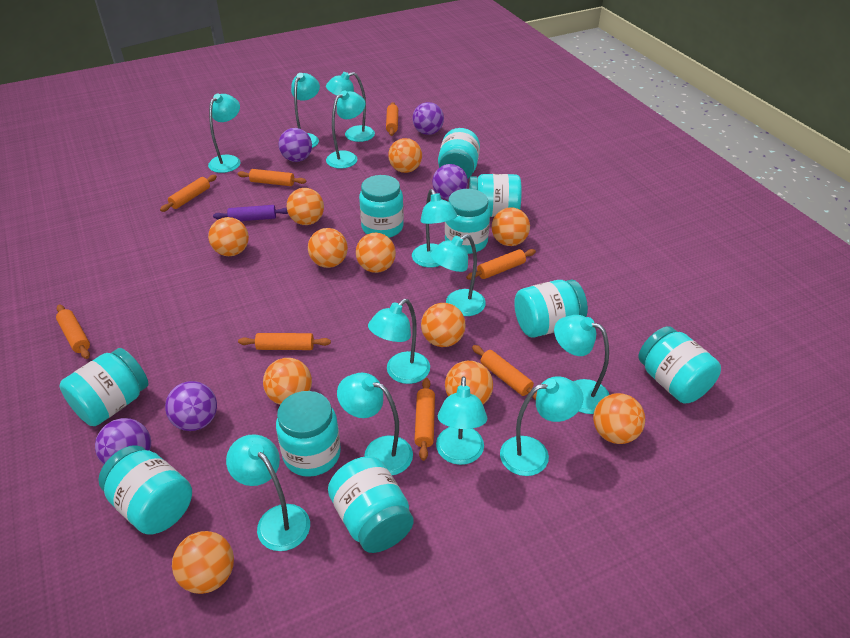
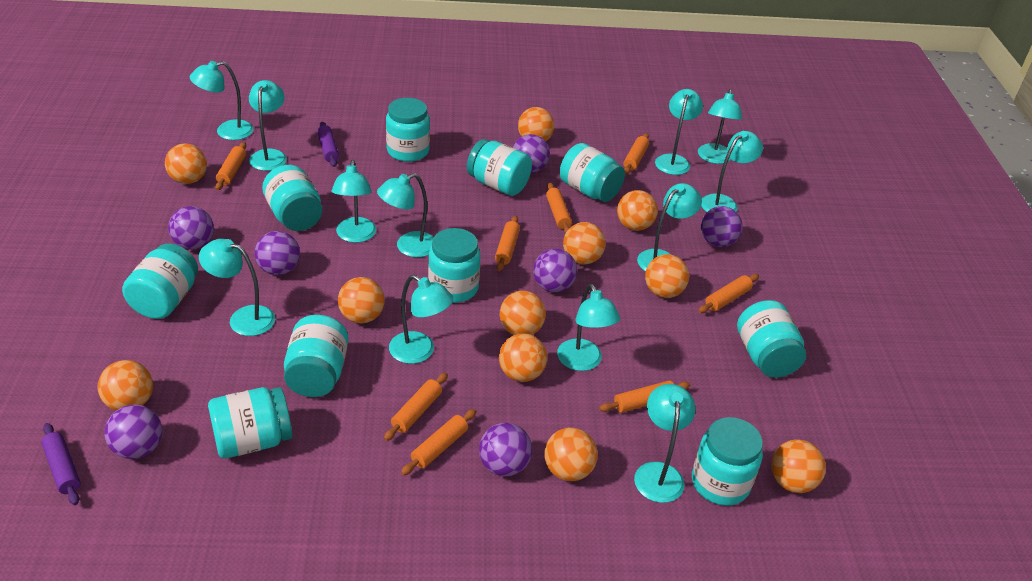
purple ball: [95,418,151,464] [165,381,217,431] [279,128,312,162] [412,102,444,135] [432,164,468,200] = 5 -> [104,404,162,459] [168,206,214,250] [255,231,300,275] [479,423,532,476] [513,134,550,173] [533,249,577,293] [701,206,742,247] = 7
purple rolling pin: [213,205,288,221] = 1 -> [41,423,81,505] [317,121,339,167] = 2

